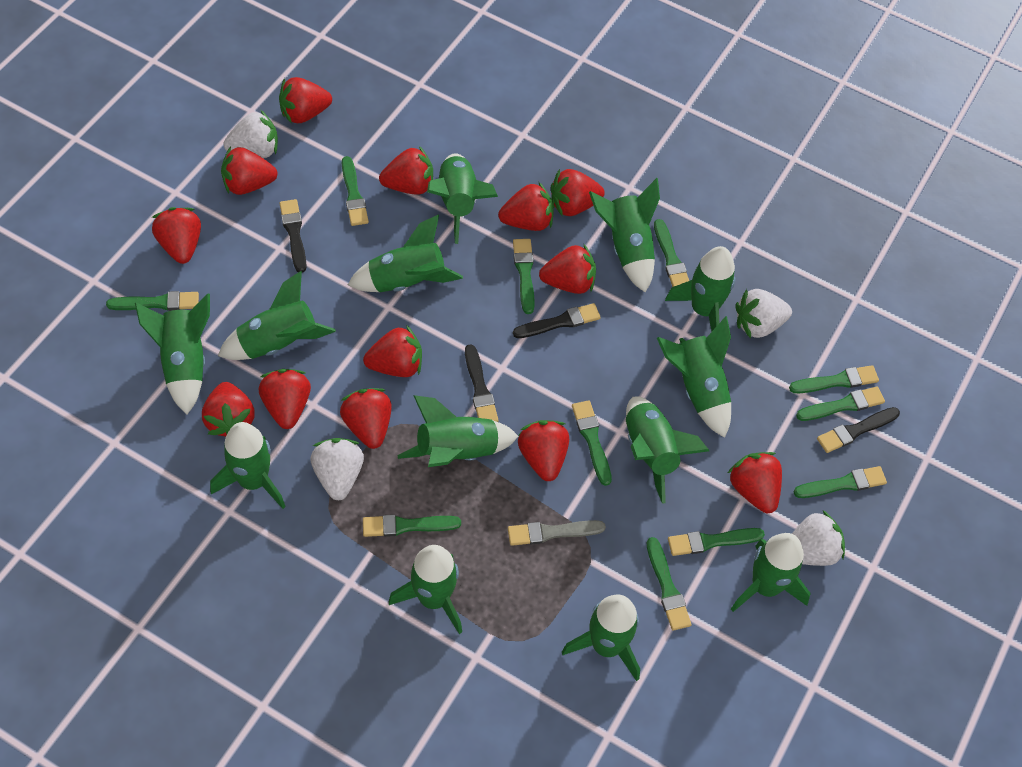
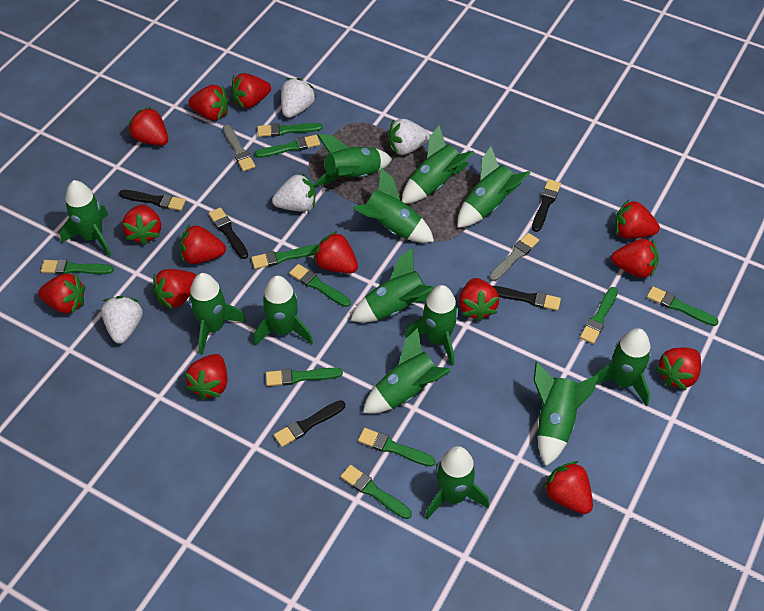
black brush: [280,199,307,273] [465,344,499,422] [513,303,601,338] [817,407,900,453] = 4 -> [119,190,186,211] [209,207,248,259] [274,400,345,447] [493,286,561,311] [532,179,561,232] = 5
green brush: [106,291,199,311] [342,156,369,226] [363,514,461,537] [513,239,535,314] [572,400,612,486] [647,537,692,631] [654,219,689,287] [668,528,765,556] [789,365,879,393] [794,466,887,498] [796,386,885,421] = 11 -> [41,259,114,274] [251,245,318,269] [255,135,320,158] [257,123,323,137] [266,368,343,386] [289,264,351,307] [341,465,412,519] [358,428,435,467] [580,287,618,344] [647,286,719,326] = 10
grey brush: [508,520,606,546] = 1 -> [223,125,255,171] [489,233,539,281] = 2
red strawberry: [152,207,201,264] [202,382,255,437] [221,147,278,195] [259,369,311,429] [279,77,332,124] [340,388,391,449] [363,325,422,377] [379,146,433,195] [498,182,553,231] [518,420,569,481] [539,244,596,294] [551,169,605,216] [728,452,782,513] = 13 -> [38,273,85,314] [122,205,161,245] [129,106,168,146] [153,269,197,310] [179,224,226,264] [185,354,227,400] [188,85,229,120] [231,73,271,109] [313,231,358,273] [459,278,499,322] [543,461,593,514] [611,239,659,278] [614,200,660,239] [656,347,701,390] = 14

